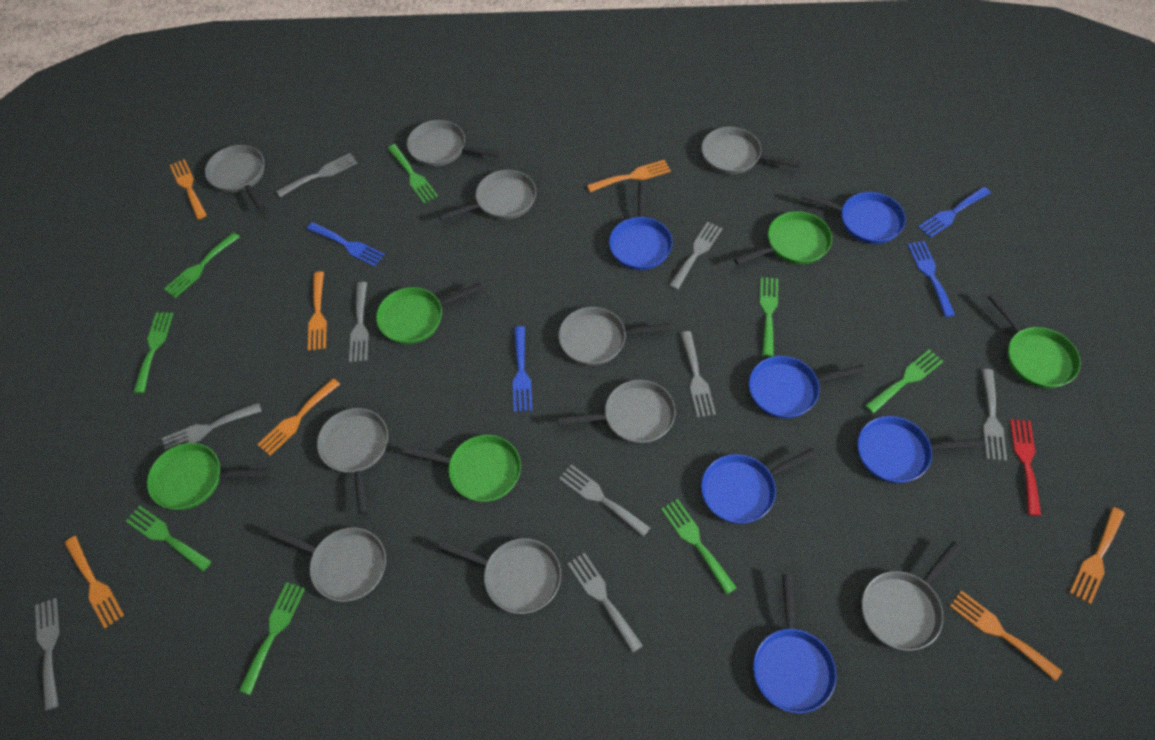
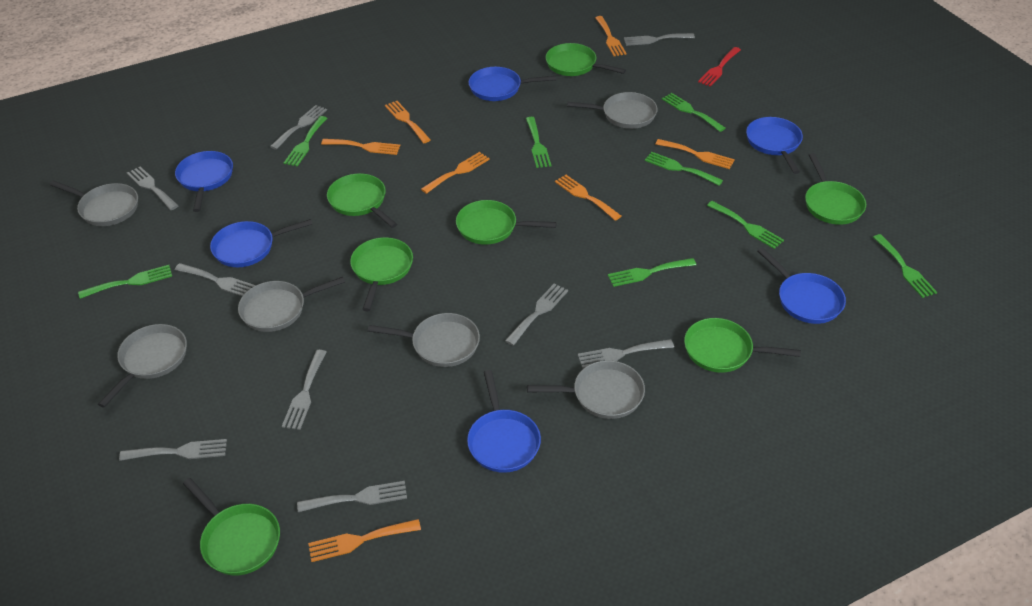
blue fork: [307,222,385,267] [513,326,533,412] [908,241,955,317] [918,187,991,238] = 4 -> none = 0
green pan: [147,443,267,510] [376,283,482,344] [402,435,521,502] [734,211,832,265] [988,294,1081,388] = 5 -> [183,478,280,575] [327,173,397,228] [350,237,413,311] [456,200,557,245] [546,43,626,76] [684,318,801,373] [805,153,866,225] = 7
grey pan: [205,145,265,210] [267,527,386,602] [317,408,388,515] [407,120,500,167] [438,538,561,614] [439,170,536,221] [558,307,671,366] [558,380,676,444] [701,127,801,175] [861,541,961,651] = 10 -> [49,180,138,226] [98,324,187,408] [238,277,345,332] [368,313,480,367] [527,360,645,419] [567,92,658,129] = 6

